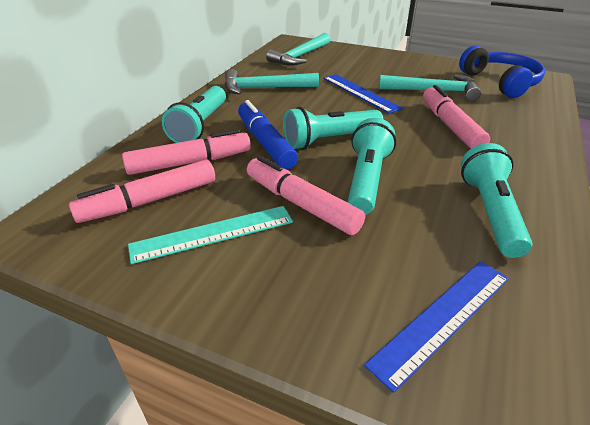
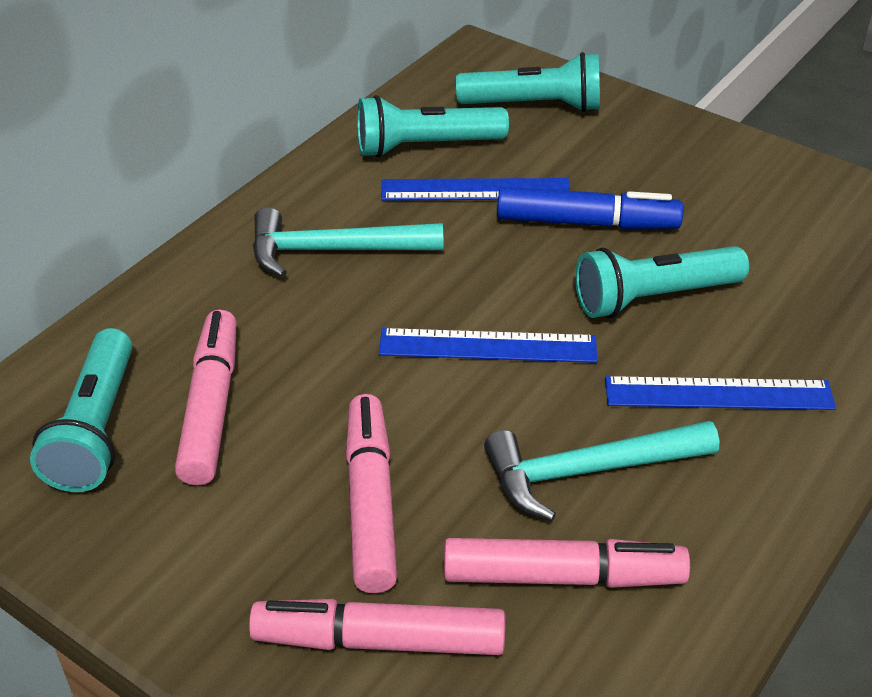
blue headphones: [459,46,545,98] = 1 -> none = 0
blue ruler: [323,74,403,114] [364,261,509,393] = 2 -> [379,328,597,363] [381,178,570,201] [605,376,836,410] = 3
turquoise hammer: [225,69,319,95] [266,33,330,65] [379,74,481,101] = 3 -> [253,207,443,277] [484,421,719,521] = 2
turquoise ruler: [128,206,293,264] = 1 -> none = 0

